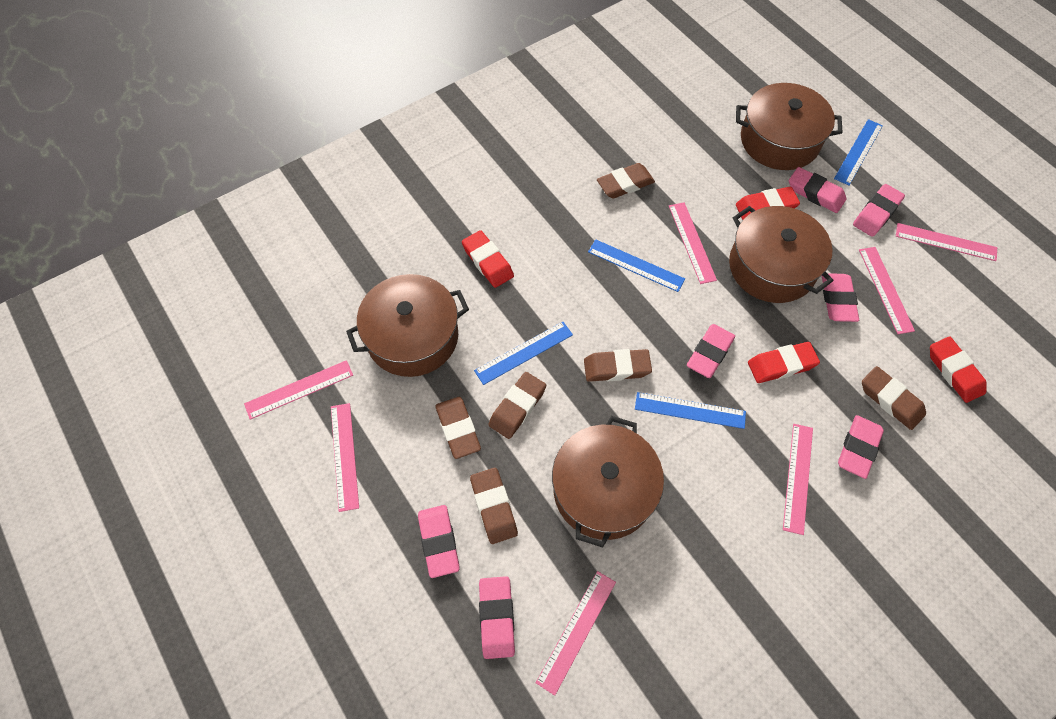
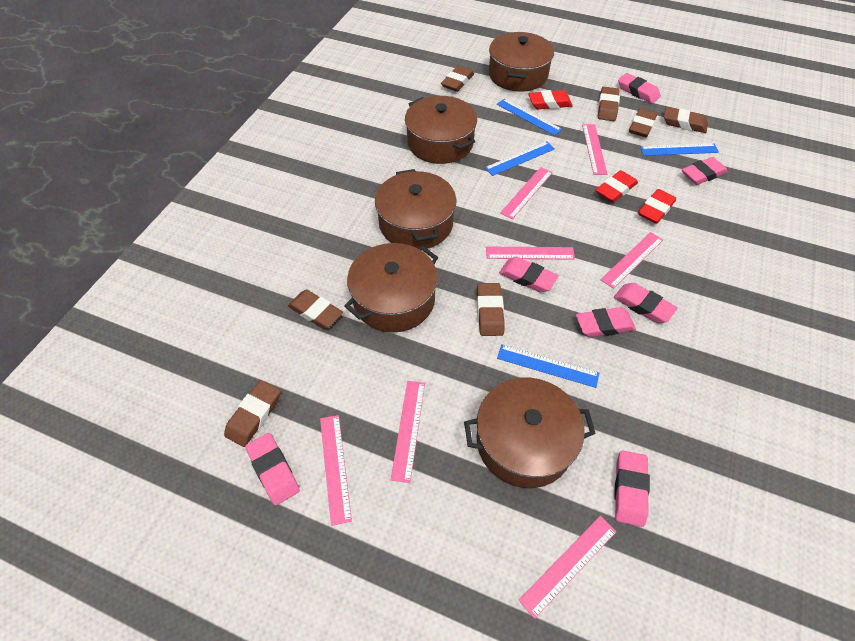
brown eraser: [435,397,481,459] [470,468,518,544] [488,372,546,439] [584,349,652,382] [597,163,655,199] [862,366,926,430] = 6 -> [224,380,280,447] [288,289,343,329] [441,66,474,92] [477,283,505,336] [598,87,620,121] [629,108,657,137] [664,107,708,133] = 7
brown pot: [346,274,469,377] [552,416,664,547] [729,206,833,303] [736,83,843,170] = 4 -> [344,243,438,333] [375,169,456,249] [405,96,477,164] [464,378,596,488] [489,32,554,92] = 5
red eraser: [462,230,514,288] [736,187,800,220] [748,342,820,383] [930,336,987,403] = 4 -> [528,90,573,109] [596,170,638,203] [638,189,676,224] = 3

